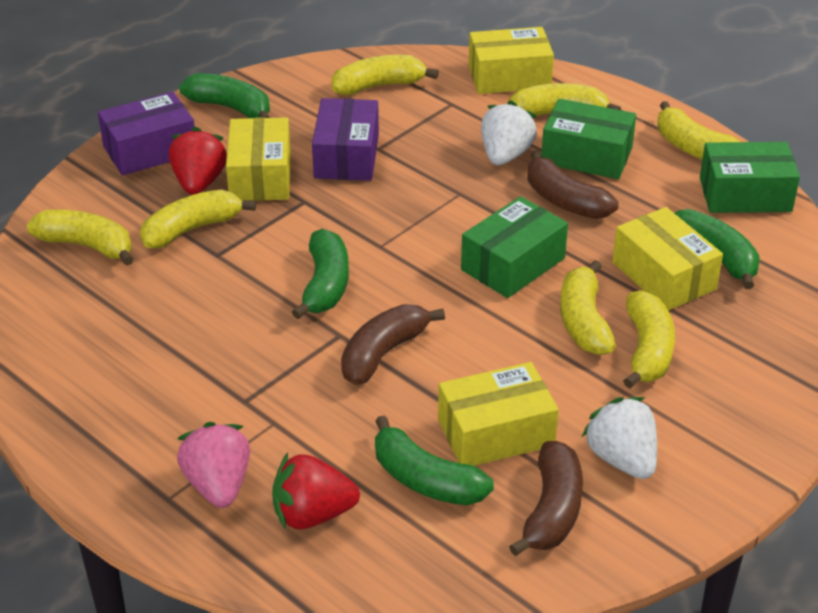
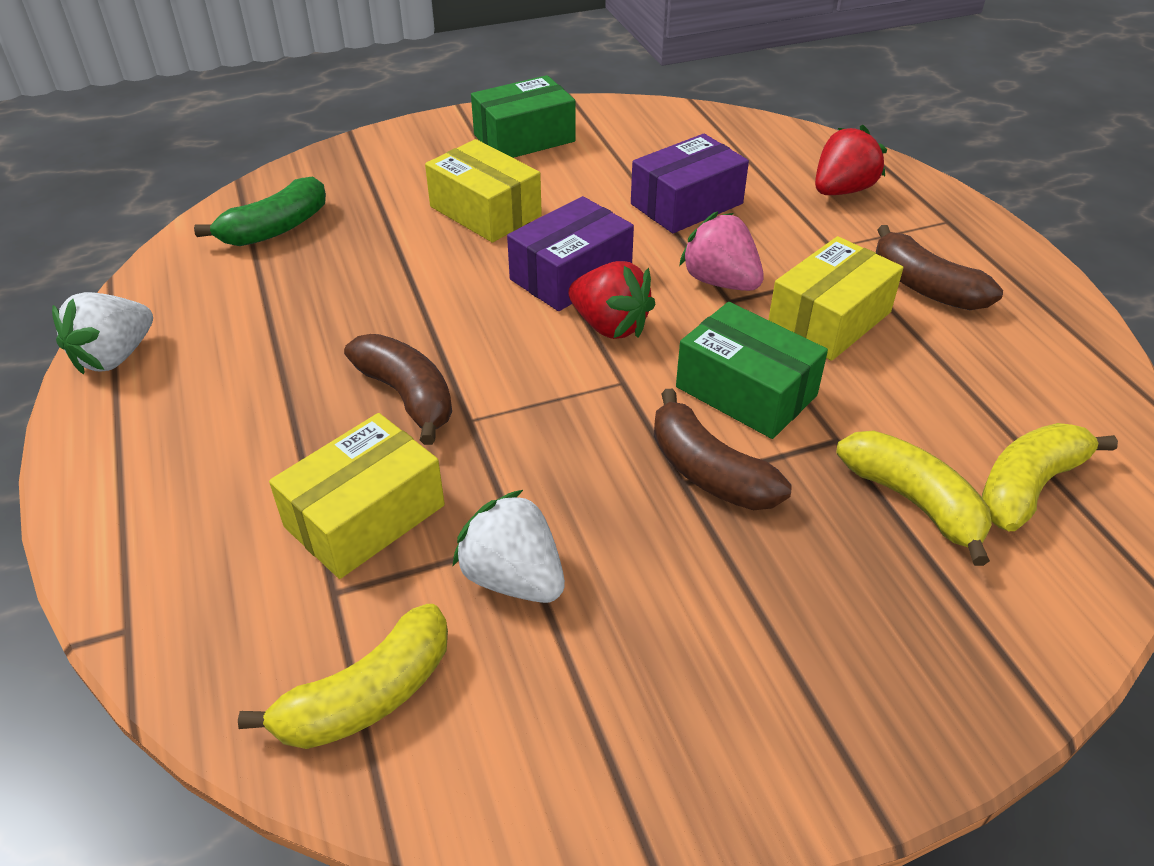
green banana: [179,73,270,118] [292,229,349,319] [375,416,494,505] [675,209,760,289] = 4 -> [194,176,326,246] = 1
green box: [461,196,568,298] [541,99,636,179] [700,142,800,213] = 3 -> [471,75,576,158] [676,302,828,439] = 2
yellow banana: [26,209,134,266] [140,190,256,248] [332,55,439,95] [509,83,621,116] [560,260,616,355] [623,290,675,388] [658,101,740,159] = 7 -> [238,604,448,749] [837,430,992,566] [982,423,1118,531] = 3
yellow box: [226,117,291,201] [438,362,559,466] [469,27,554,94] [612,207,723,311] = 4 -> [269,413,445,579] [425,139,542,243] [768,236,903,361] = 3

